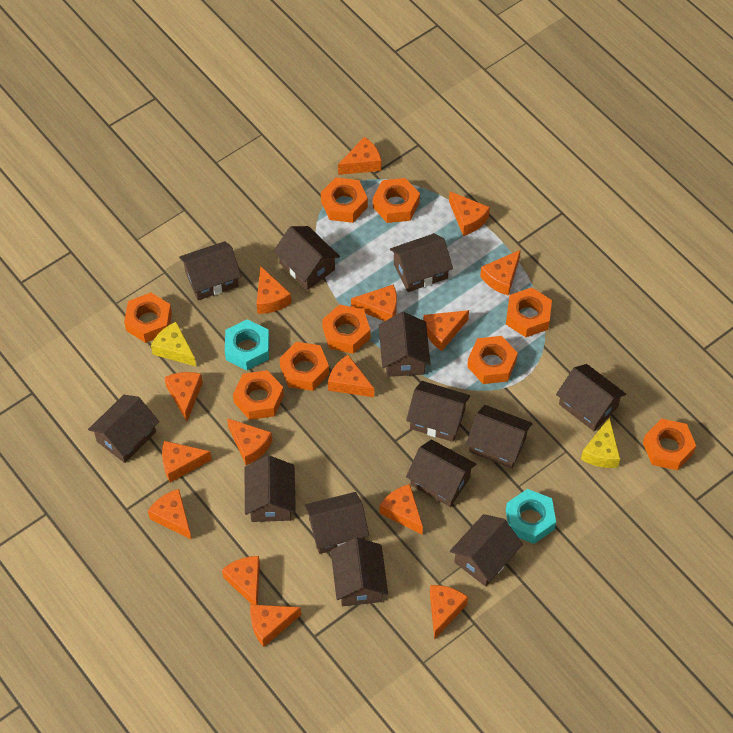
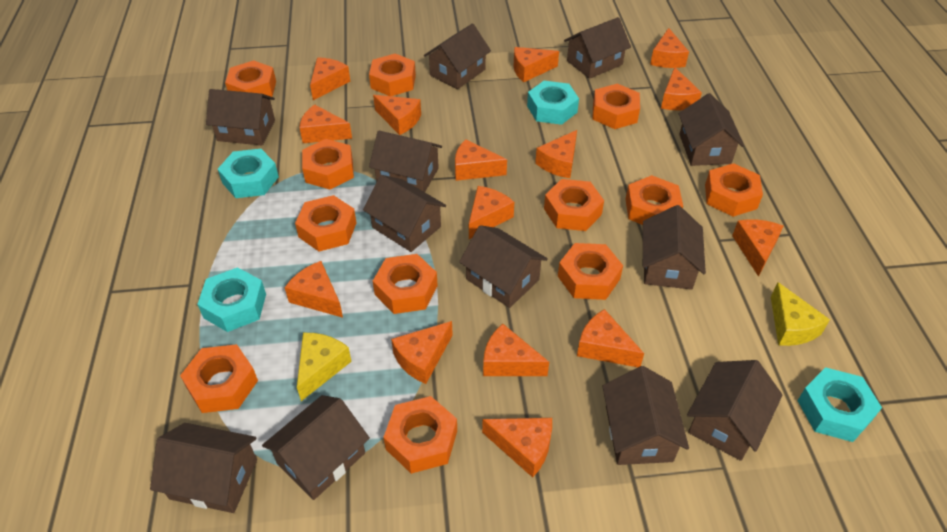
brown house: [88,395,159,463] [179,241,241,300] [244,455,296,522] [273,226,340,290] [304,492,369,554] [331,538,388,606] [379,312,430,377] [390,233,453,292] [406,381,470,442] [406,440,476,507] [450,514,523,586] [466,405,533,469] [556,364,626,431] = 13 -> [150,423,257,513] [206,89,275,145] [262,395,370,500] [363,175,446,252] [369,131,442,192] [424,23,491,89] [459,225,548,308] [564,17,631,79] [602,366,689,465] [643,205,706,290] [679,93,744,166] [687,360,782,461] = 12
orange nut: [124,292,172,343] [233,370,284,420] [279,342,329,391] [321,177,368,223] [322,304,370,354] [373,178,420,223] [467,336,518,384] [506,287,552,337] [643,418,696,470] = 9 -> [180,344,258,413] [225,60,276,97] [295,195,357,251] [302,139,354,190] [369,54,416,96] [373,254,438,314] [384,396,457,474] [544,179,604,231] [558,243,623,300] [592,84,640,129] [625,175,683,225] [705,163,763,217] = 12
turquoise nut: [225,319,269,370] [506,489,556,544] = 2 -> [197,267,266,332] [218,149,279,198] [527,81,579,125] [797,367,882,442] = 4

